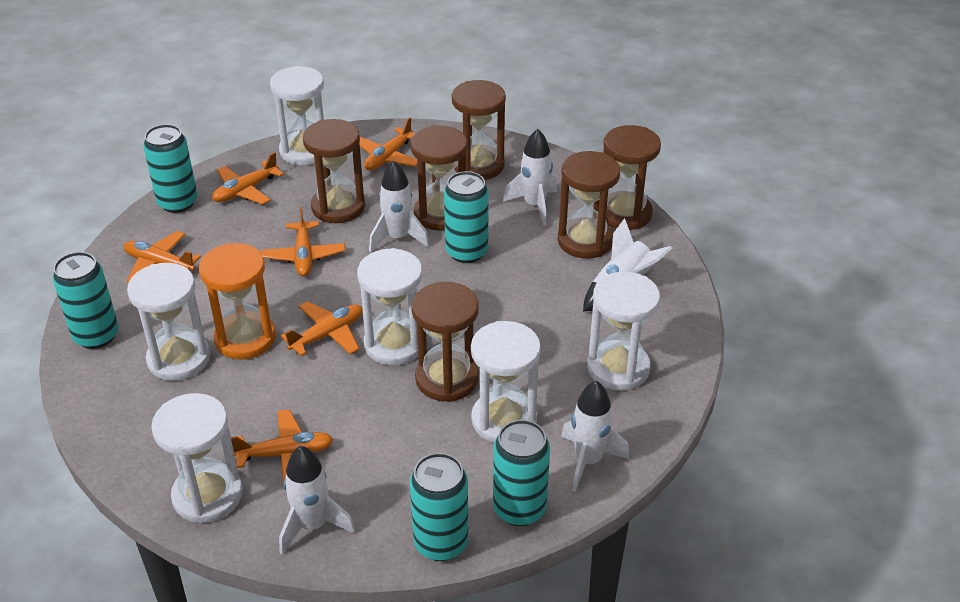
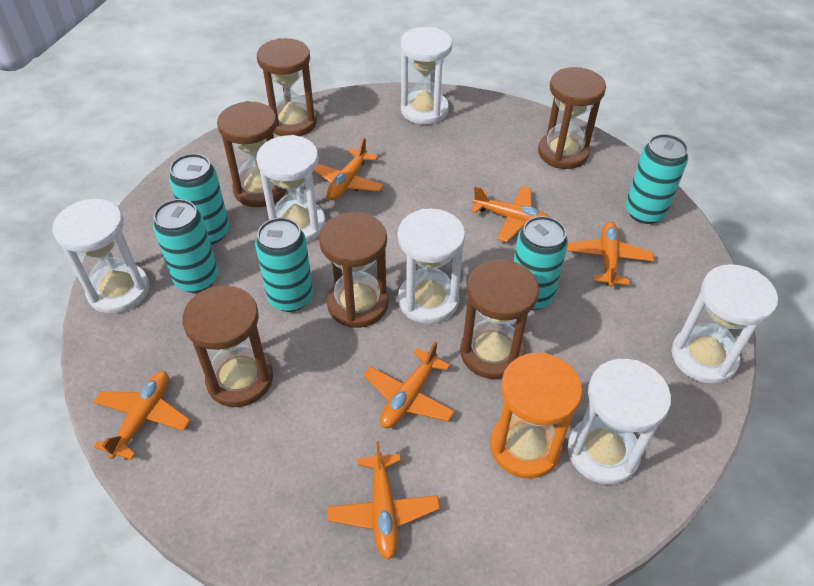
white rocket: [279,446,356,555] [369,160,429,252] [503,129,557,226] [561,380,629,492] [583,218,672,312] = 5 -> none = 0

